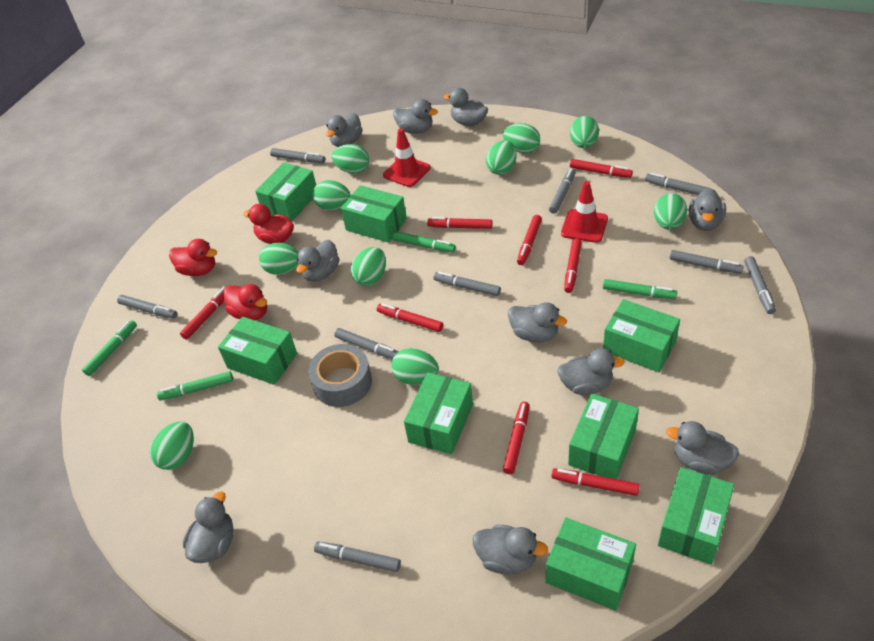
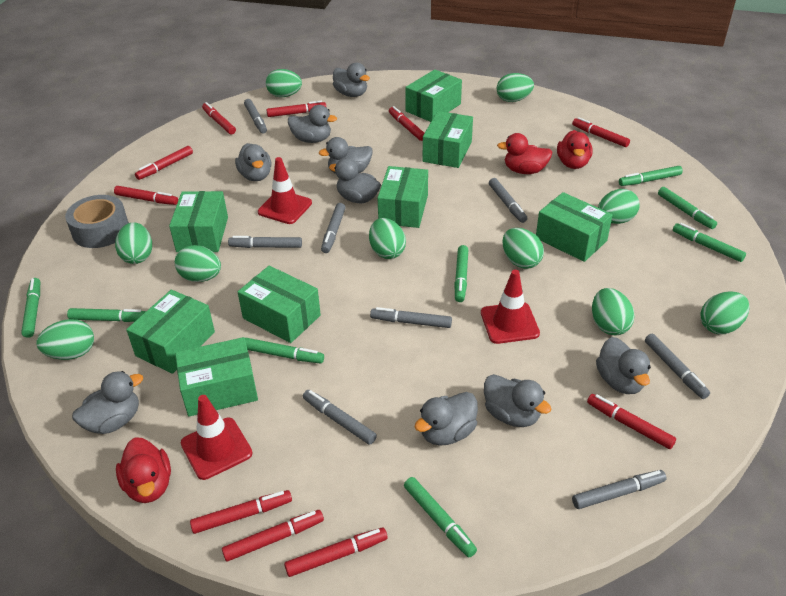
green marker: [82,320,137,376] [157,371,233,400] [392,231,456,253] [603,279,677,299] = 4 -> [21,278,40,338] [67,308,146,322] [245,338,324,364] [404,477,477,557] [454,245,468,302] [619,166,683,186] [658,187,717,229] [673,223,746,262] = 8
grey duck: [183,492,233,563] [296,240,339,282] [326,113,363,147] [393,99,438,134] [444,88,488,126] [473,525,548,574] [508,302,567,342] [557,348,625,395] [666,421,739,475] [689,188,726,231] = 10 -> [72,371,143,434] [235,143,271,181] [288,105,337,143] [319,137,373,174] [329,158,381,203] [333,63,370,97] [415,392,478,446] [484,374,551,427] [596,337,651,394] = 9
grey marker: [117,295,177,319] [270,148,325,163] [314,541,401,572] [334,328,398,359] [433,272,501,296] [549,168,576,214] [645,173,708,195] [670,250,744,274] [744,256,776,314] = 9 -> [228,236,302,248] [244,99,267,133] [303,390,377,445] [321,203,346,253] [370,307,452,328] [489,178,527,223] [572,470,666,509] [645,334,710,399] = 8
red marker: [180,287,226,339] [377,303,443,332] [427,217,493,229] [503,402,530,474] [517,215,542,265] [551,468,640,496] [564,239,582,293] [570,159,633,178] = 8 -> [114,186,178,205] [135,146,193,180] [190,490,292,534] [202,102,236,135] [222,510,324,562] [267,101,326,117] [284,528,388,577] [389,106,424,141] [572,117,630,147] [587,394,676,449] = 10
red traffic cone: [383,128,431,187] [561,181,608,243] = 2 -> [181,395,253,480] [258,157,312,224] [481,270,540,344] = 3

